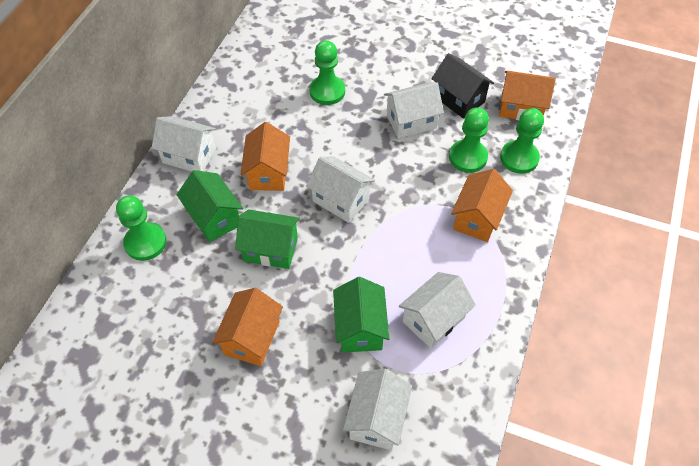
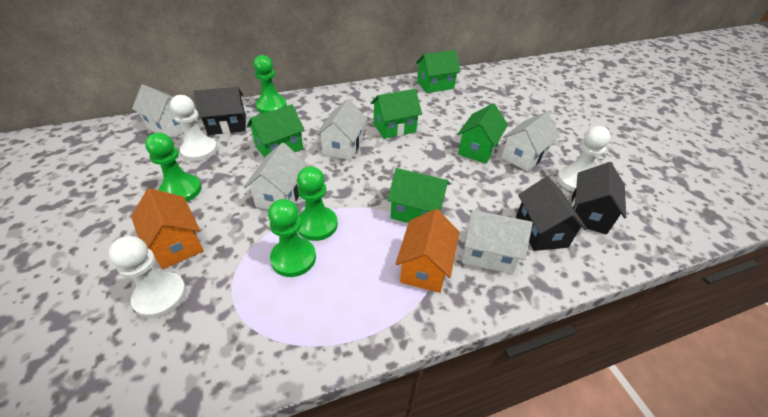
black house: [431,53,494,119] = 1 -> [194,87,246,135] [516,176,587,251] [571,162,626,234] = 3
green house: [177,170,243,242] [235,209,300,269] [333,277,389,352] = 3 -> [247,104,305,158] [371,89,422,139] [387,168,450,223] [416,50,461,93] [457,103,508,164] = 5
orange house: [212,288,283,366] [240,122,290,191] [451,169,513,242] [499,71,556,120] = 4 -> [131,188,204,269] [395,209,459,293] = 2
white pawn: none = 0 -> [109,236,187,318] [170,95,218,161] [557,126,611,192] = 3

